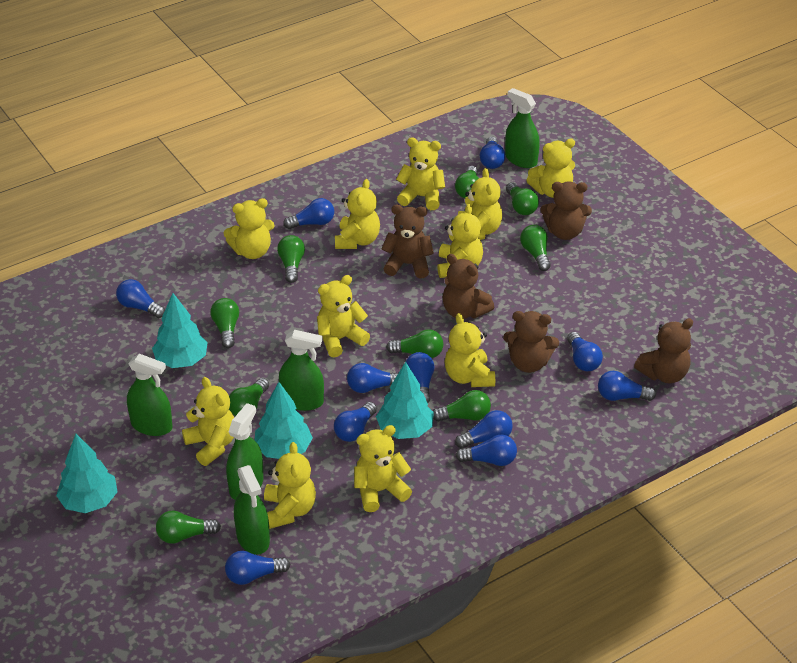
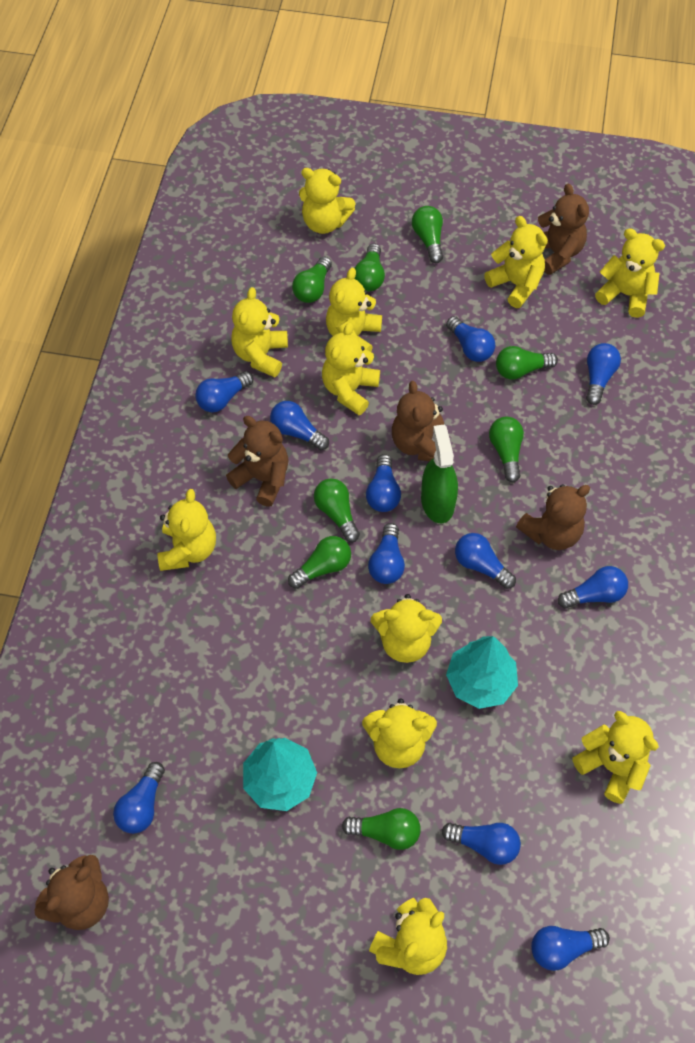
green light bulb: [156,510,221,544] [210,298,239,348] [229,378,269,416] [277,235,305,283] [386,329,443,358] [433,390,491,422] [455,166,479,198] [506,182,539,215] [520,225,551,271] = 9 -> [288,536,351,589] [292,256,332,303] [314,478,360,542] [342,808,421,850] [354,243,385,292] [412,206,443,263] [489,417,524,482] [496,346,558,380] = 8
green spray bottle: [127,354,173,436] [226,403,264,500] [234,465,270,555] [279,330,324,411] [505,88,540,168] = 5 -> [421,424,458,523] = 1
turquoise tree: [56,434,118,513] [152,293,208,368] [255,382,313,459] [376,362,434,439] = 4 -> [243,738,317,811] [446,636,518,709] = 2

